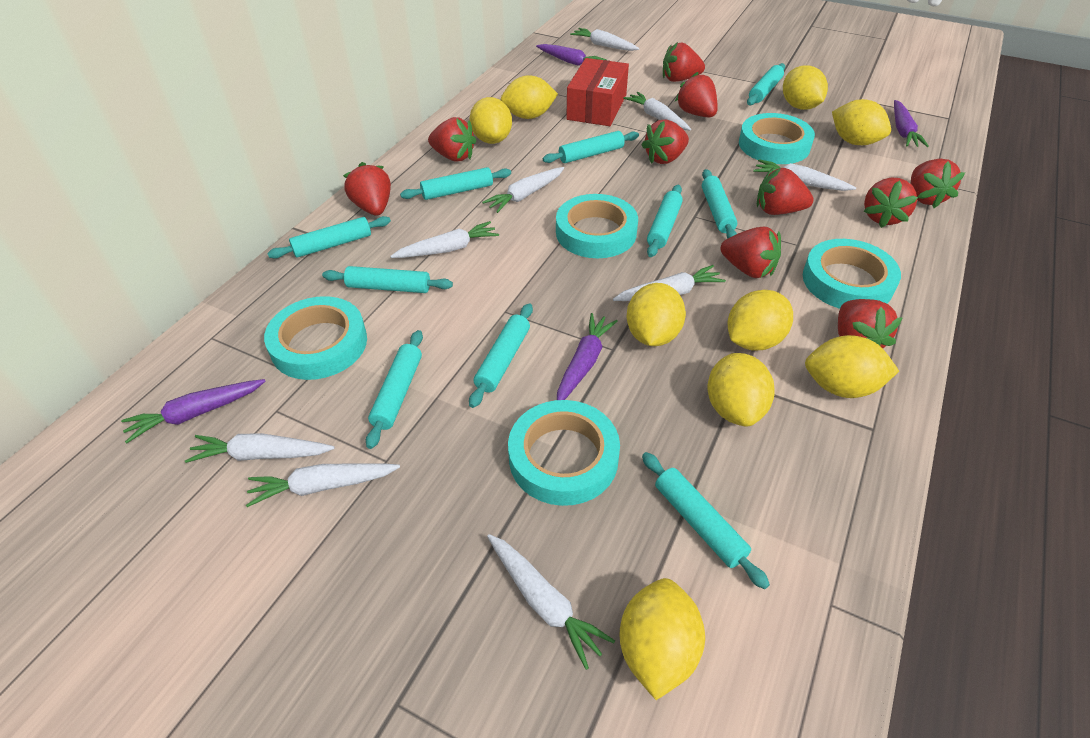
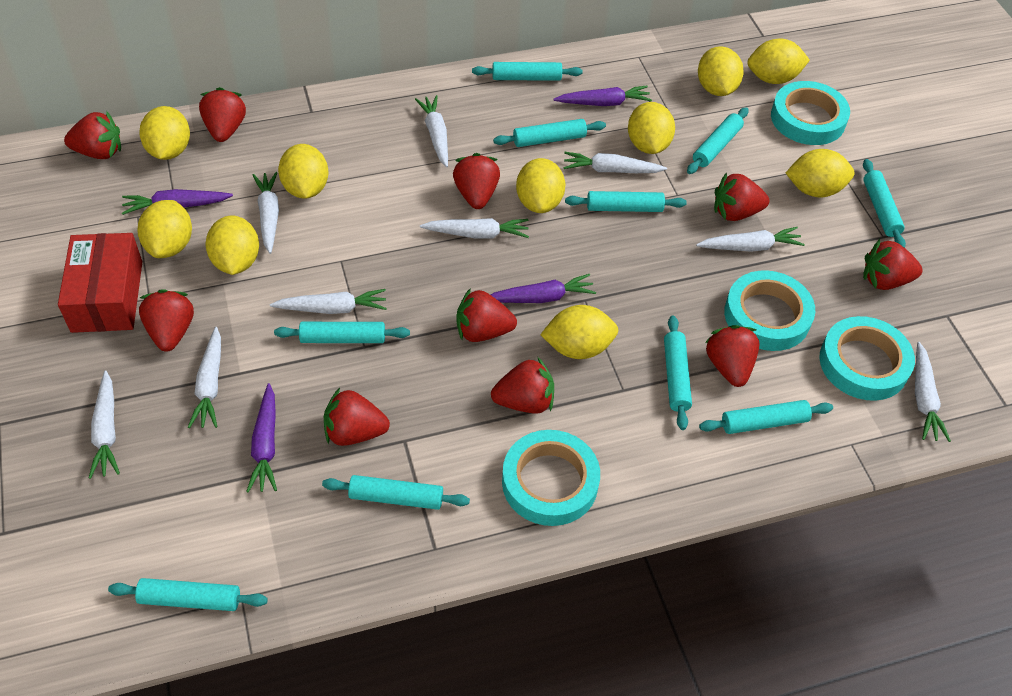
turquoise tape: [264,296,367,380] [508,400,620,506] [556,194,638,258] [739,113,815,164] [803,239,901,309] = 5 -> [502,430,600,526] [724,270,815,351] [771,81,850,145] [819,316,915,401] = 4
yellow lemon: [469,97,512,144] [501,76,558,119] [619,578,705,700] [626,283,686,346] [707,353,775,427] [728,290,793,351] [783,65,828,110] [805,335,899,398] [832,99,891,145] = 9 -> [137,200,192,258] [139,106,190,160] [205,215,259,275] [278,144,328,199] [516,158,566,213] [540,305,618,359] [628,102,675,154] [698,46,744,96] [747,38,810,84] [786,149,855,198] = 10

